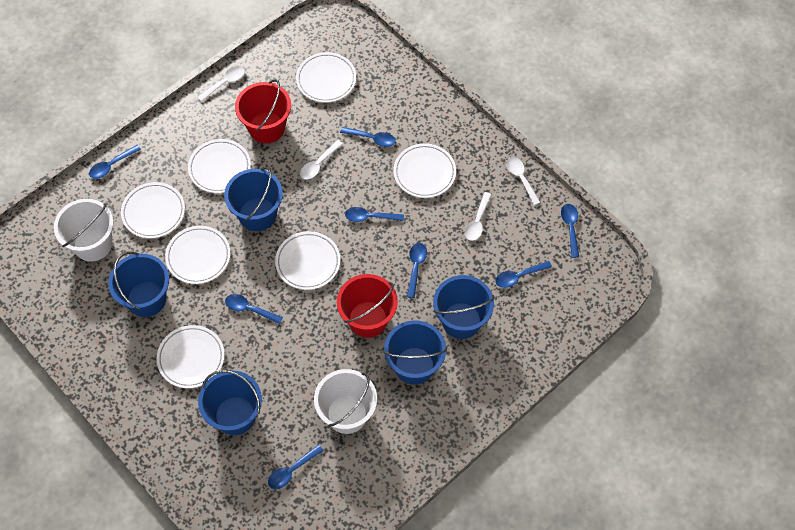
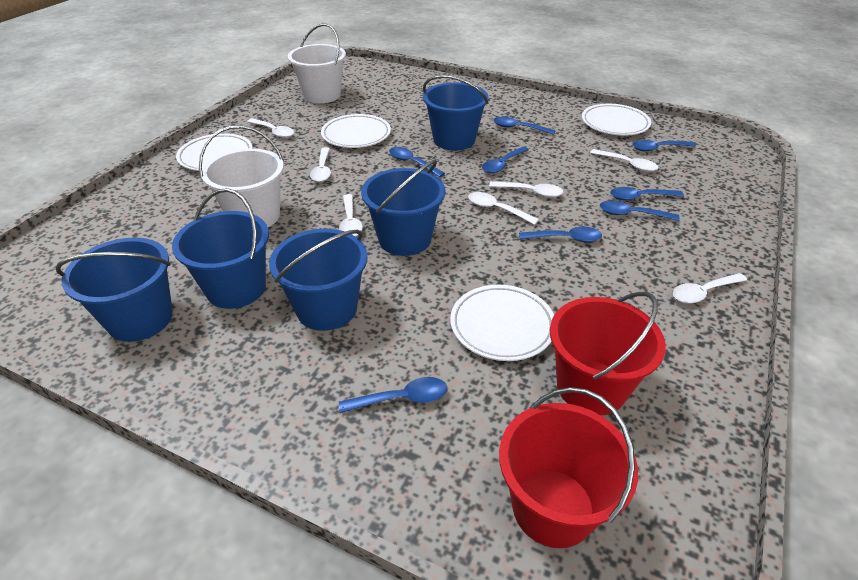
white plate: [121,182,185,238] [157,325,225,388] [165,226,231,284] [188,139,251,193] [275,231,341,290] [296,52,356,103] [393,143,456,198] = 7 -> [176,133,253,171] [321,114,391,148] [450,285,554,361] [582,104,651,135] = 4
white spoon: [197,66,245,102] [300,140,343,180] [465,192,492,241] [506,157,541,205] = 4 -> [247,118,294,138] [310,147,331,182] [339,194,363,236] [468,192,539,225] [489,181,563,198] [590,149,658,172] [673,273,747,304] = 7

